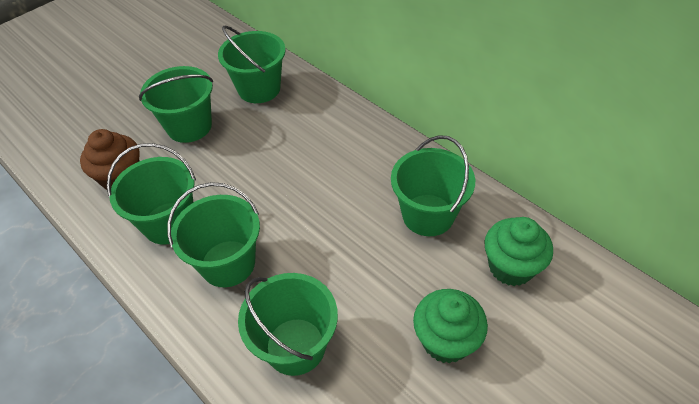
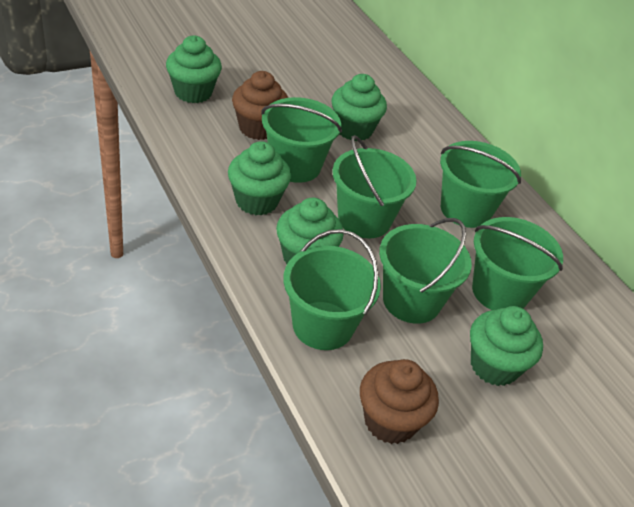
brown cupcake: [80,129,140,190] = 1 -> [232,71,288,140] [360,359,439,444] = 2
green cupcake: [413,289,488,363] [484,217,553,286] = 2 -> [166,36,222,103] [228,141,291,216] [276,198,344,265] [332,74,387,141] [470,306,543,386] = 5

